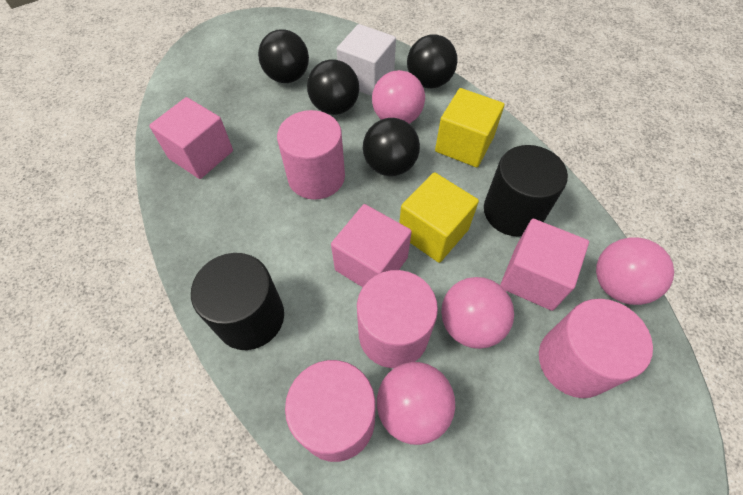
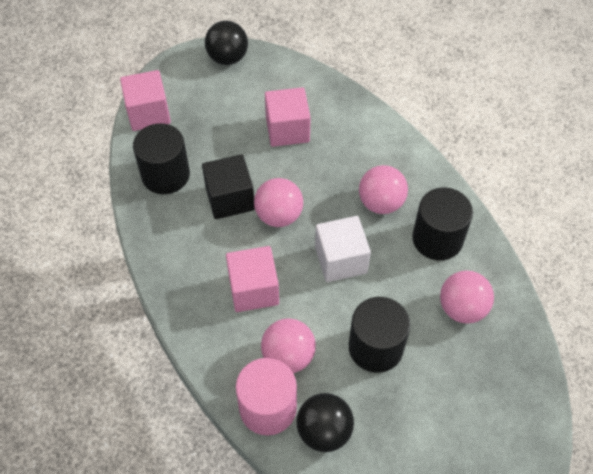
black ball: [258,29,309,83] [307,59,359,115] [363,118,420,176] [407,34,457,88] = 4 -> [205,21,248,65] [296,393,354,452] = 2
black cube: none = 0 -> [202,154,255,219] = 1
black cylinder: [191,253,284,350] [484,145,568,237] = 2 -> [133,123,190,194] [348,297,410,373] [412,188,473,260] = 3
pink cylinder: [277,110,345,200] [285,360,375,462] [357,270,438,368] [539,299,653,398] = 4 -> [236,358,297,435] = 1
yellow cube: [399,172,479,263] [435,88,504,167] = 2 -> none = 0

